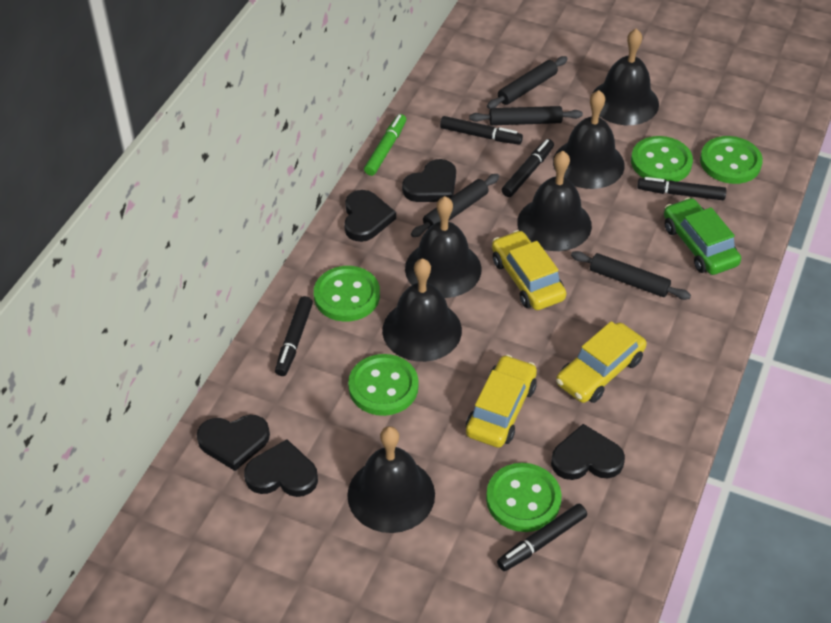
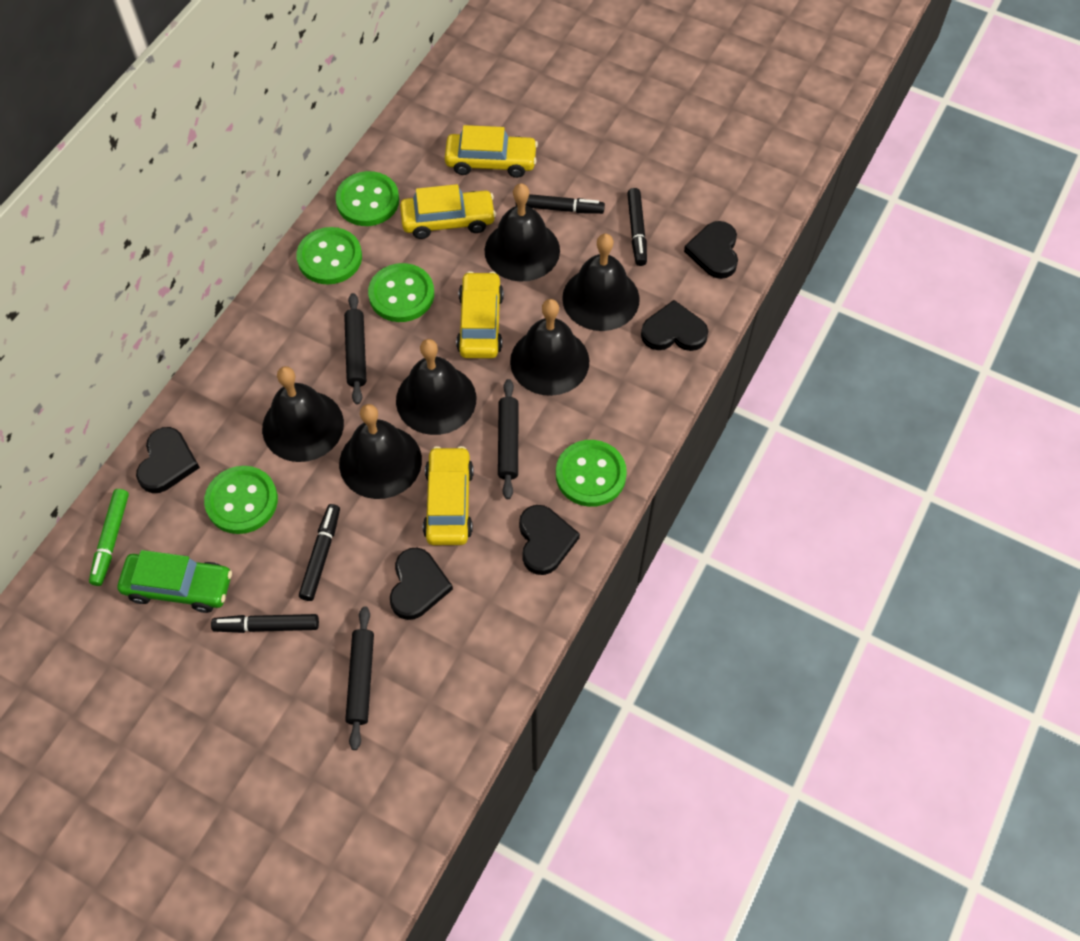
black marker: [275,296,313,376] [440,116,523,144] [497,504,587,571] [502,139,554,197] [637,177,726,200] = 5 -> [211,614,319,633] [299,504,340,601] [516,194,605,214] [627,188,647,266] = 4
black rolling pin: [411,174,499,237] [469,106,583,125] [487,56,568,109] [571,251,691,300] = 4 -> [344,293,366,405] [345,606,374,750] [498,379,518,499] = 3
yellow car: [466,354,537,448] [492,230,566,310] [556,321,647,403] = 3 -> [400,184,496,239] [423,446,474,545] [445,125,538,178] [456,271,504,358] = 4

